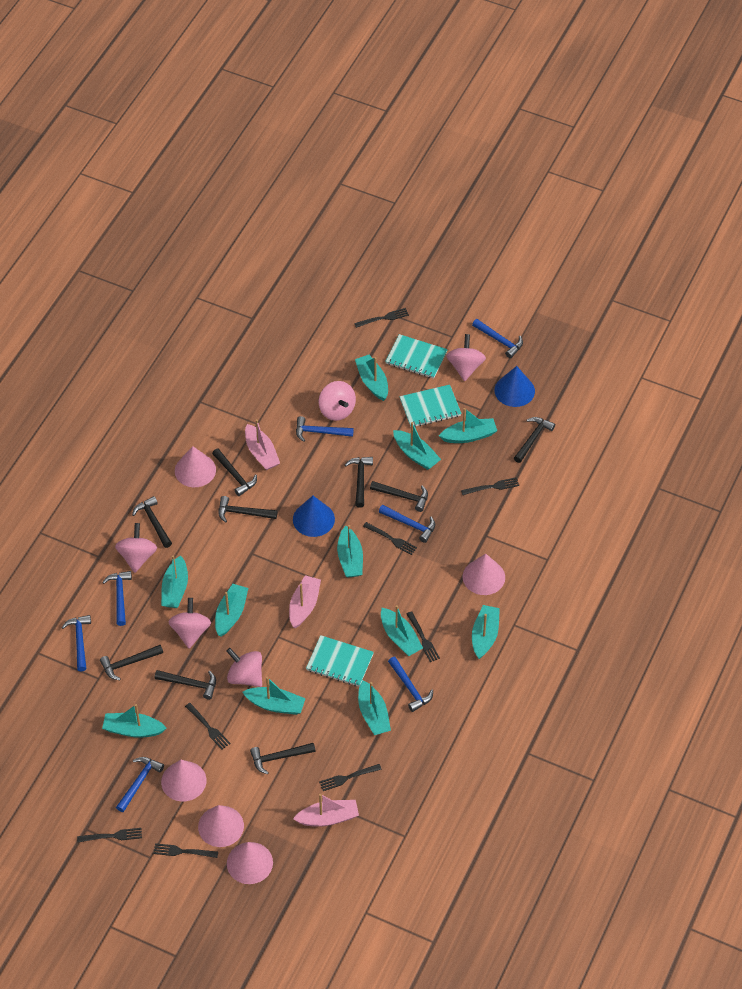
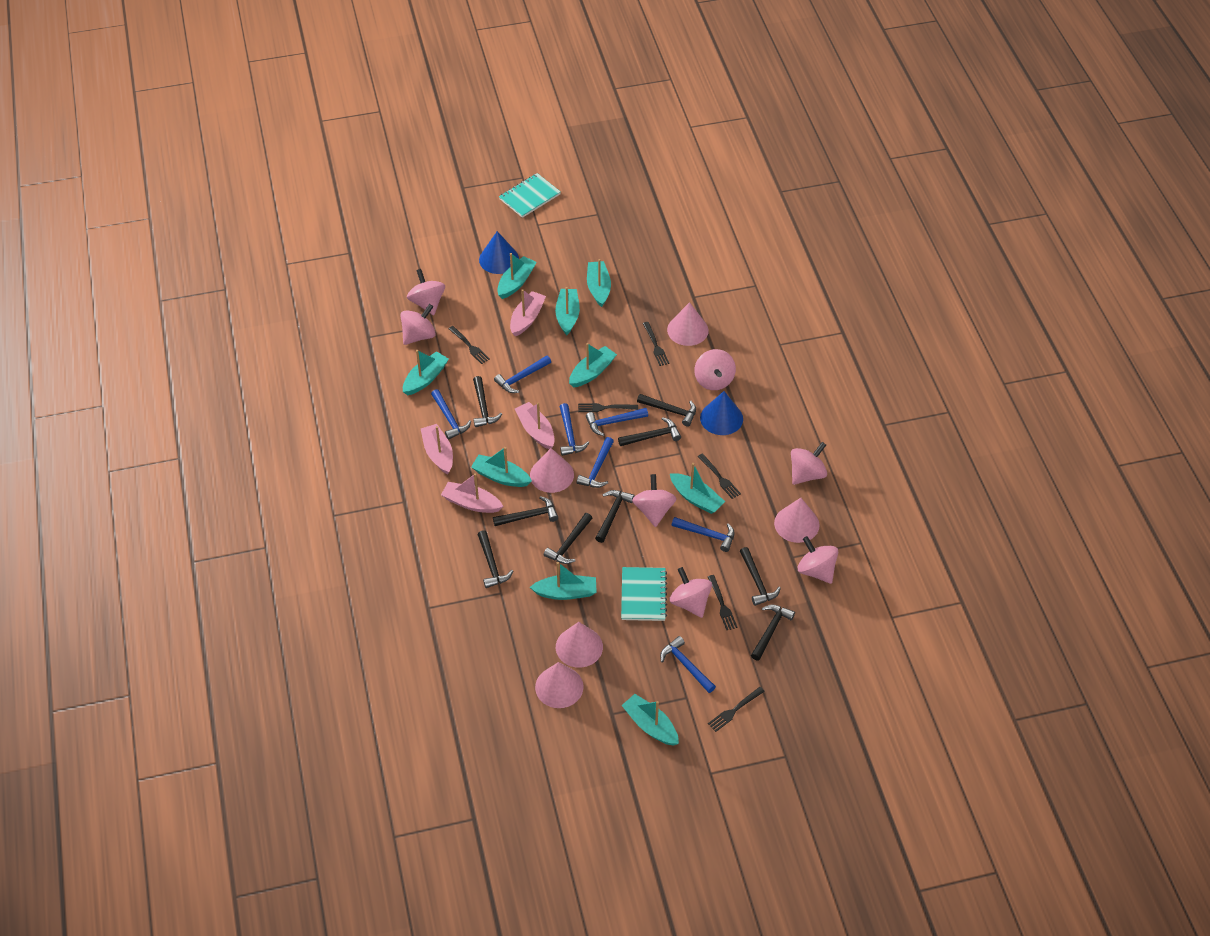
black fork: [77,828,142,842] [153,843,218,858] [185,703,230,750] [319,764,382,791] [354,308,409,328] [363,522,417,555] [407,611,440,662] [461,477,519,495] = 8 -> [448,326,490,364] [578,403,638,412] [643,322,669,366] [698,453,741,499] [708,575,738,630] [708,687,765,732] = 6
pink boat: [245,419,280,470] [289,575,321,628] [293,794,359,827] = 3 -> [421,424,453,474] [441,473,504,513] [510,289,546,336] [515,402,555,449] = 4
pink spinning top: [115,523,157,573] [168,598,211,649] [226,648,262,687] [319,381,356,421] [446,334,486,381] = 5 -> [400,304,436,345] [407,269,445,315] [632,474,677,527] [669,567,712,618] [694,349,736,390] [791,442,827,485] [798,536,838,584] = 7
turquoise boat: [102,704,167,738] [161,555,188,608] [215,584,248,637] [242,677,305,715] [337,525,363,578] [355,355,388,401] [358,680,391,735] [381,605,423,656] [393,422,441,470] [439,408,497,443] [472,605,500,659] = 11 -> [403,350,449,395] [471,447,532,487] [497,253,537,299] [530,562,597,600] [555,287,580,335] [569,343,617,388] [587,259,611,307] [621,694,679,746] [670,463,725,514] = 9
turquoise notebook: [306,635,374,687] [385,334,448,379] [400,385,462,427] = 3 -> [499,173,561,218] [621,567,667,621] = 2

